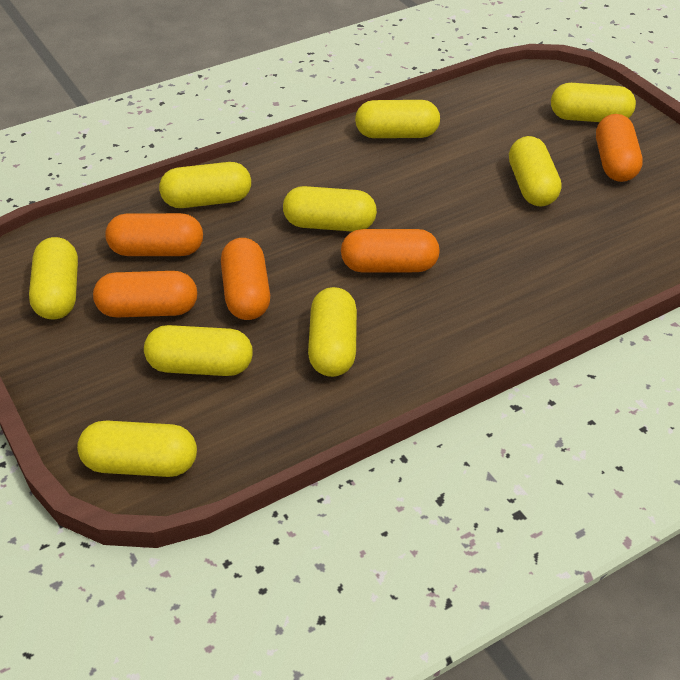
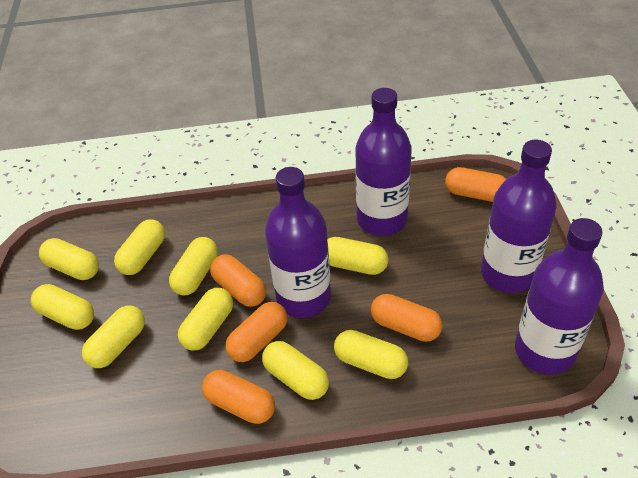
purple bottle: none = 0 -> [265,167,331,318] [355,88,412,236] [481,140,557,293] [515,218,604,375] = 4

